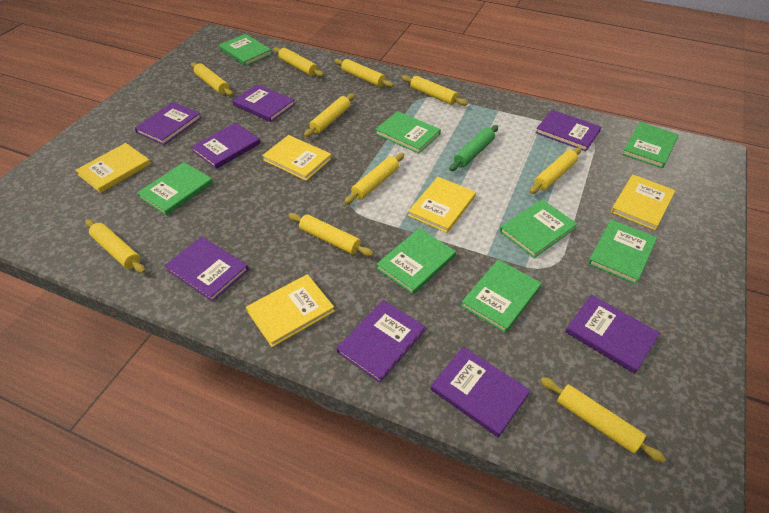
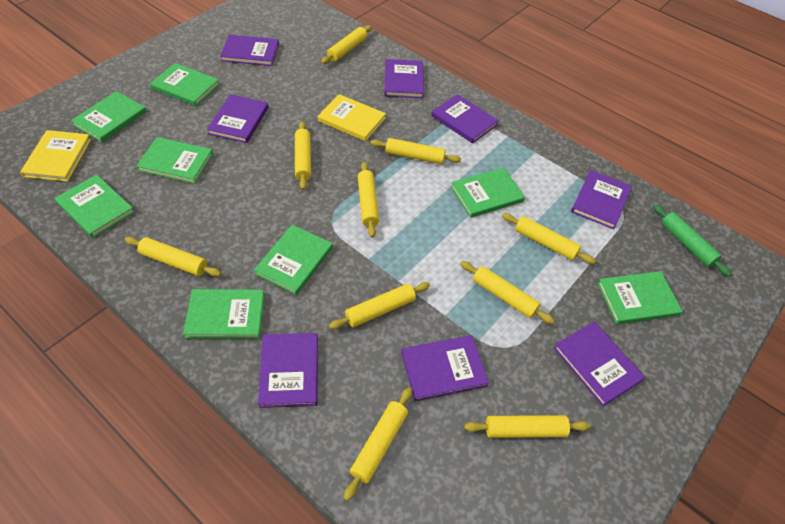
yellow book: [76,143,151,193] [246,274,335,347] [262,135,332,181] [408,177,476,233] [611,174,676,230] = 5 -> [20,130,91,182] [318,94,386,141] = 2

